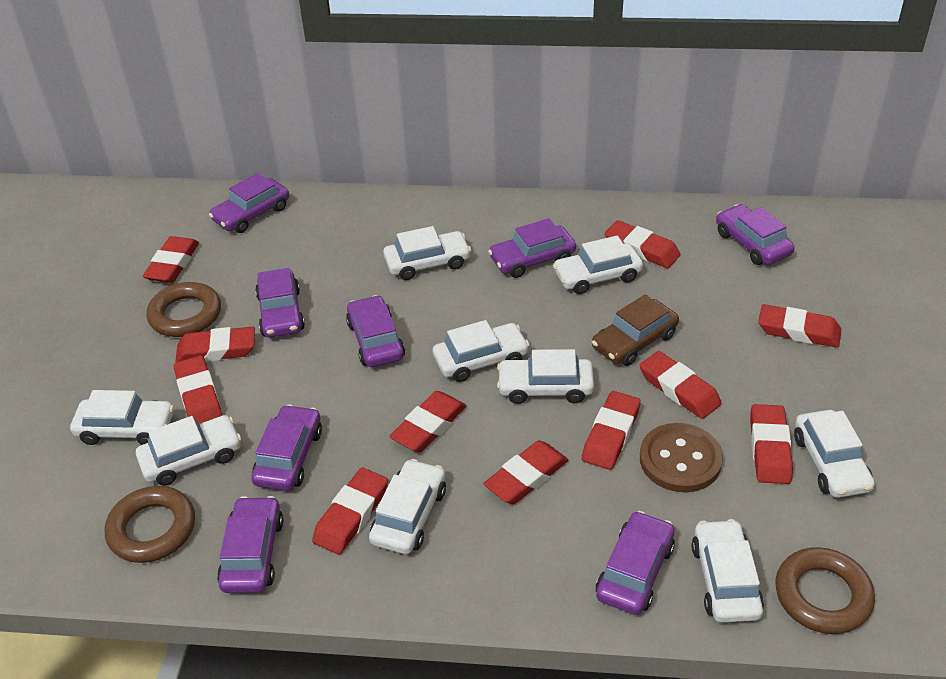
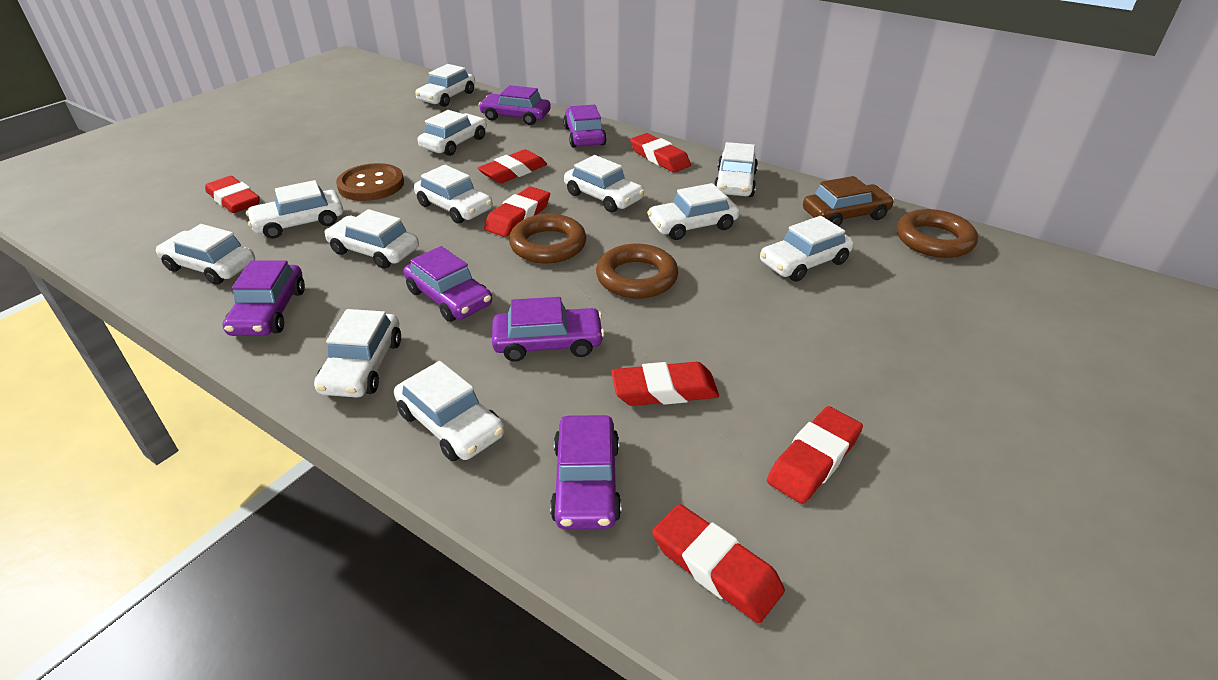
purple car: [209,173,289,233] [217,496,283,593] [251,404,322,491] [255,268,305,338] [346,295,405,367] [488,218,576,278] [596,511,675,615] [716,204,795,265] = 8 -> [223,260,305,336] [403,246,492,322] [479,85,551,125] [492,297,605,362] [550,415,621,529] [563,104,607,148] = 6
red eraser: [143,236,199,283] [174,356,223,424] [175,327,255,362] [312,468,388,555] [390,391,466,452] [484,440,568,504] [582,391,641,470] [605,220,681,268] [640,351,722,419] [750,404,793,484] [758,304,841,348] = 11 -> [205,176,260,213] [478,149,547,183] [484,186,550,237] [611,362,719,406] [630,133,691,172] [652,504,785,623] [767,406,863,504] = 7
white car: [70,390,174,445] [136,415,241,486] [369,459,446,554] [383,226,471,280] [432,320,529,382] [497,349,594,404] [553,236,643,294] [692,519,764,623] [794,410,875,498] = 9 -> [156,224,255,285] [246,180,343,239] [314,309,401,398] [324,209,419,269] [394,361,505,461] [414,165,493,224] [415,64,475,107] [418,110,487,156] [564,155,644,212] [647,183,740,240] [714,142,758,197] [760,216,854,282] = 12

